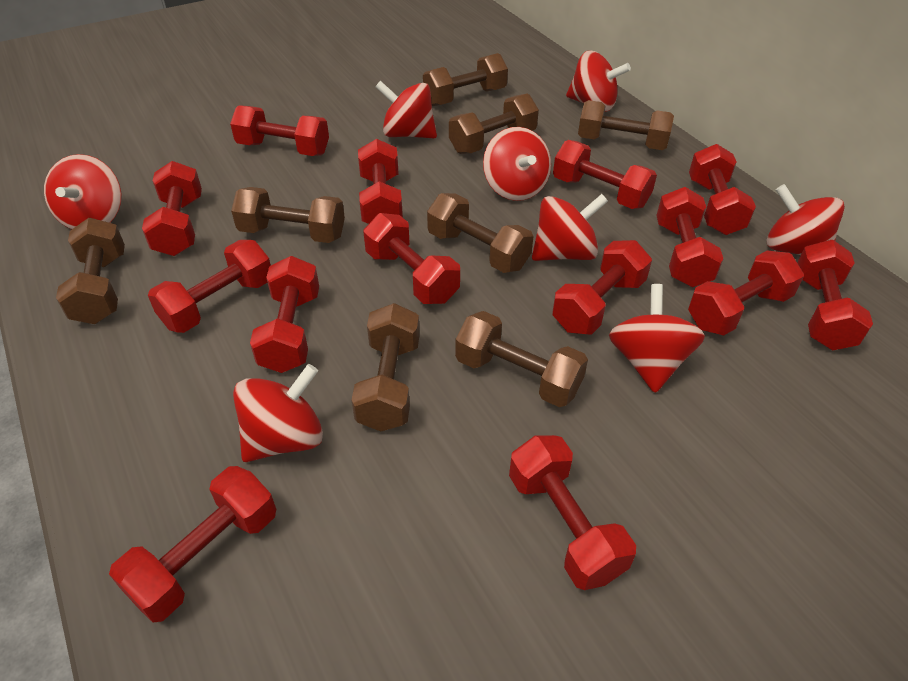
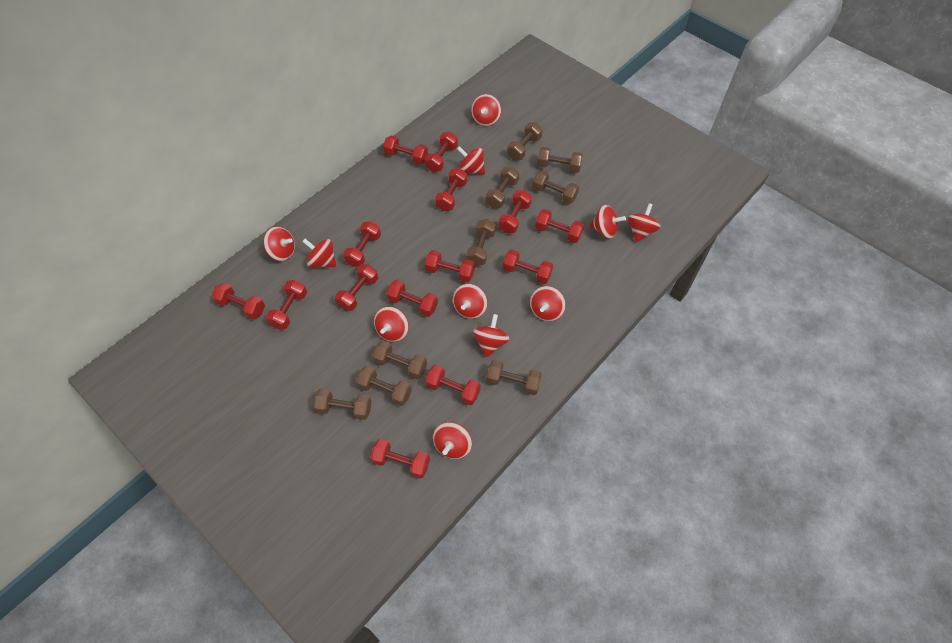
brown dumbbell: [56,218,125,324] [231,187,345,243] [352,303,420,431] [423,53,508,106] [427,193,534,273] [449,93,539,154] [455,311,588,407] [578,100,674,150] = 8 -> [313,388,372,420] [356,365,412,406] [373,341,427,379] [467,219,496,266] [486,167,519,208] [487,360,542,395] [507,123,543,160] [532,170,579,204] [537,147,583,173] = 9
red spinning top: [44,154,122,229] [233,364,323,462] [375,81,437,138] [483,127,551,201] [532,194,608,261] [566,50,631,112] [609,284,705,393] [767,184,845,255] = 8 -> [263,226,295,261] [302,239,336,267] [374,307,409,342] [433,422,472,459] [453,284,487,319] [457,146,485,175] [471,94,501,126] [473,314,510,357] [530,286,566,321] [590,205,626,239] [627,203,661,242] = 11

